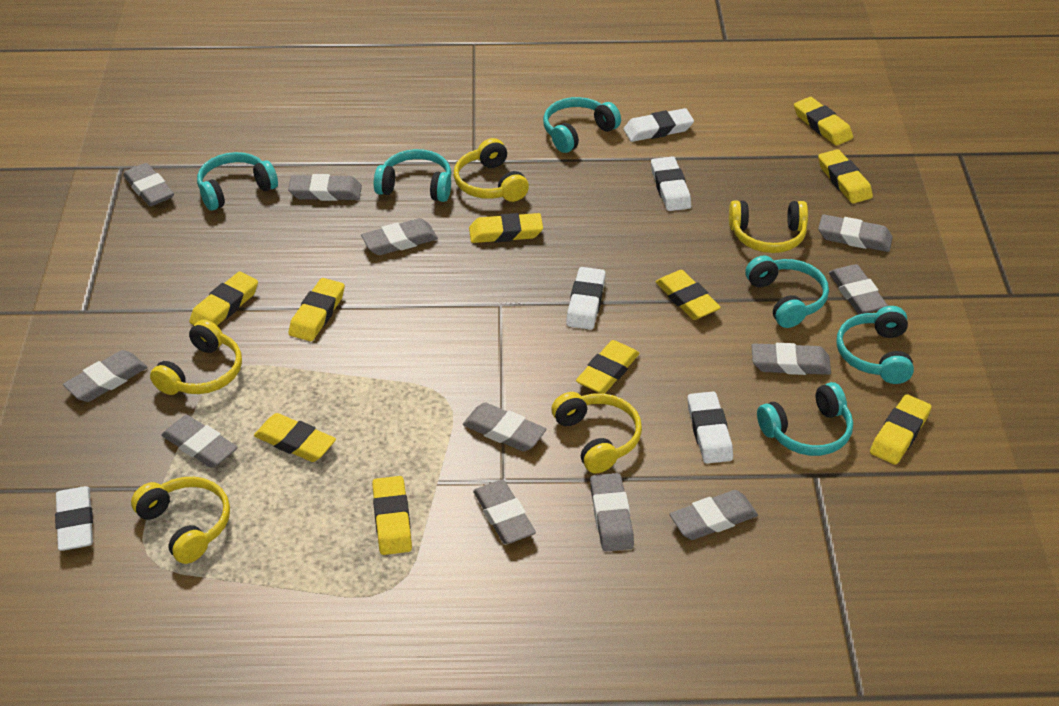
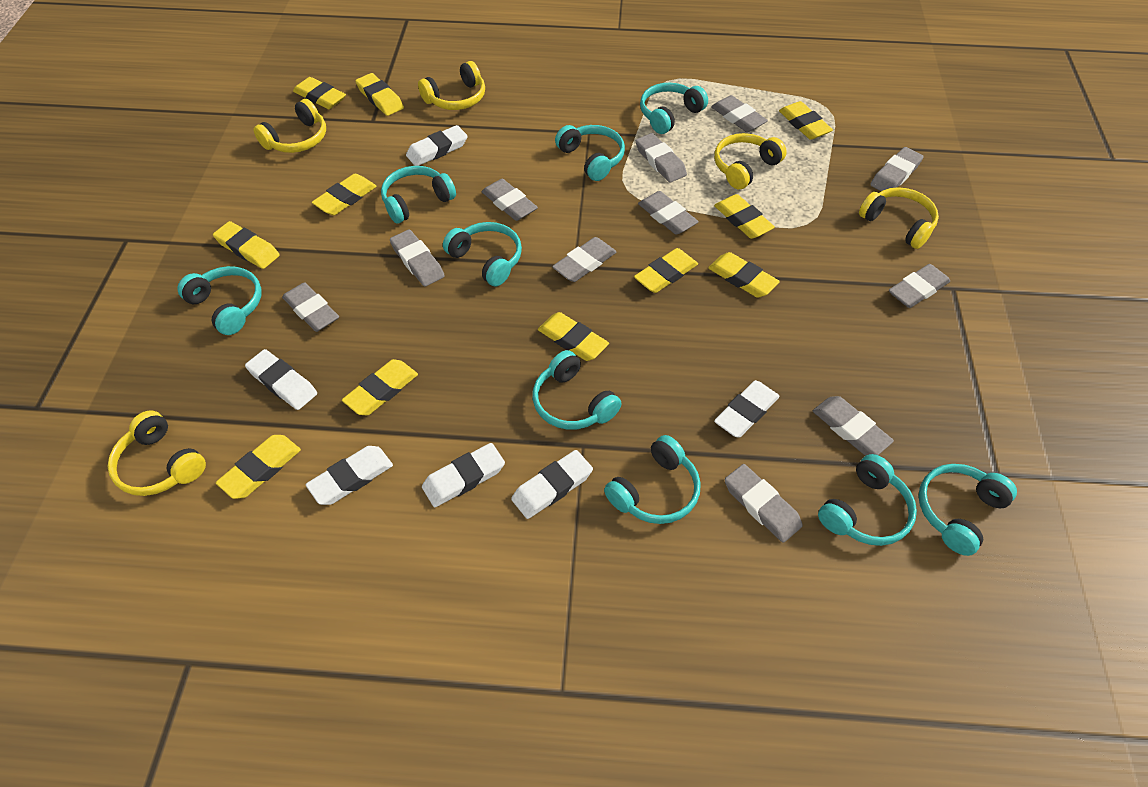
grey eraser: [63,350,147,402] [123,163,174,206] [161,415,238,468] [288,174,362,201] [361,218,438,255] [463,403,547,452] [473,480,536,544] [590,473,634,552] [669,490,758,540] [751,343,831,375] [818,214,893,252] [829,264,888,314] = 12 -> [282,282,339,332] [390,229,445,287] [482,179,538,221] [552,237,616,282] [636,133,687,182] [638,191,699,234] [711,95,768,132] [725,464,803,543] [813,396,894,456] [870,147,924,191] [889,264,950,308] = 11
turquoise headphones: [197,152,278,211] [374,149,452,202] [543,97,621,153] [745,255,829,328] [757,382,853,456] [836,306,914,384] = 6 -> [177,266,262,335] [381,166,456,223] [443,222,522,286] [533,350,622,430] [555,125,625,181] [604,435,701,524] [640,83,708,134] [818,454,917,546] [918,464,1017,556] = 9
white eraser: [55,486,93,551] [566,267,606,330] [623,108,694,142] [651,156,691,211] [688,392,733,464] = 5 -> [245,349,317,410] [306,446,393,505] [406,125,468,166] [422,443,505,507] [511,450,593,519] [714,380,780,438] = 6
yellow eraser: [189,272,258,325] [254,413,336,462] [288,278,345,341] [372,476,412,555] [469,213,543,243] [576,340,639,394] [656,270,721,320] [794,97,853,146] [818,149,873,203] [870,394,932,465] = 10 -> [213,221,280,269] [216,435,301,499] [293,77,346,109] [312,173,377,215] [342,359,418,415] [355,73,404,116] [538,312,609,361] [634,248,698,293] [708,252,780,298] [714,194,775,239] [779,101,833,140] = 11

